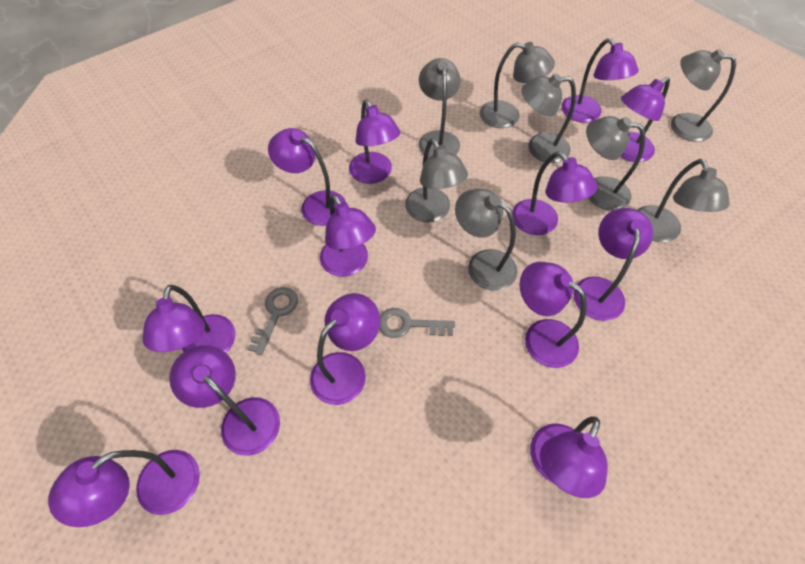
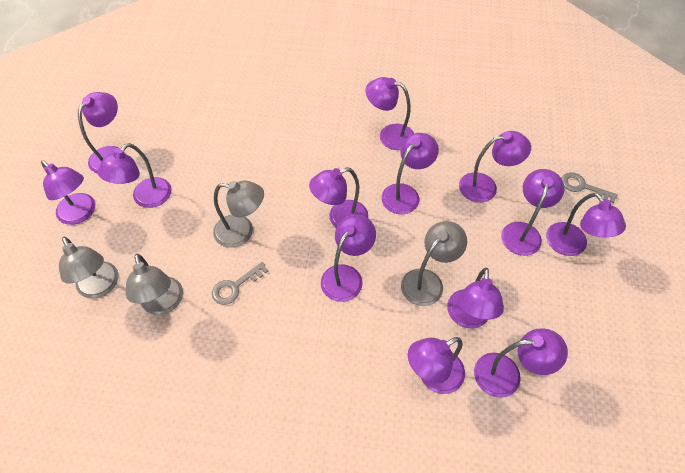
grey lamp: [405,139,468,222] [419,58,461,158] [455,189,517,291] [480,42,555,128] [522,74,576,163] [586,116,645,211] [638,159,730,242] [671,49,736,142] = 8 -> [59,237,118,299] [126,254,183,315] [213,180,264,248] [401,221,467,306] = 4

